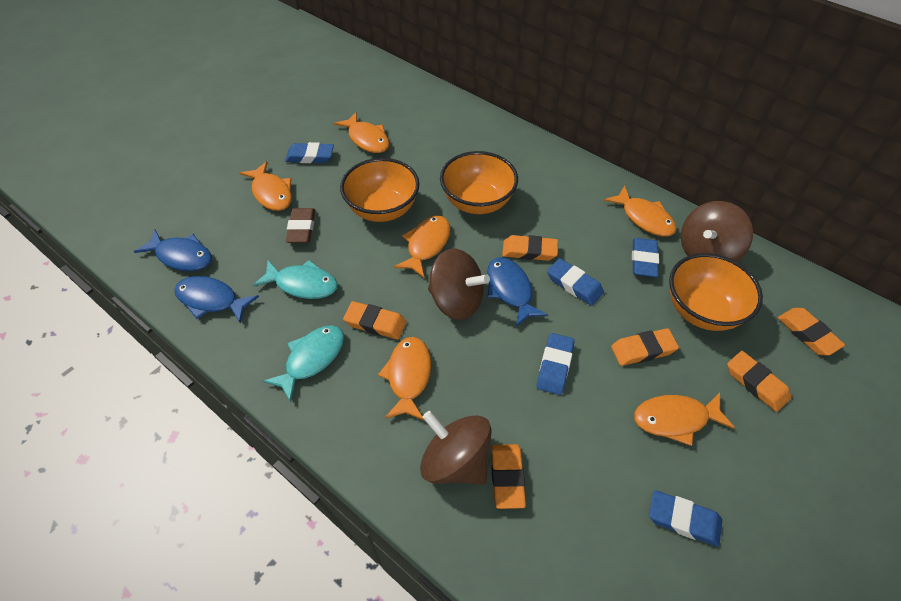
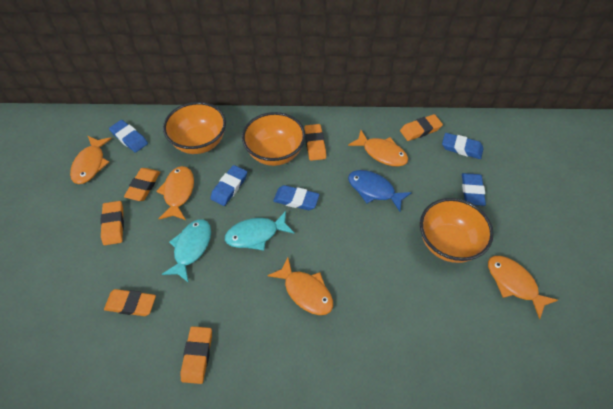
blue fish: [134,230,212,271] [174,276,259,323] [487,257,548,327] = 3 -> [348,170,412,212] = 1
brown eraser: [286,208,315,243] = 1 -> none = 0
brown spinning top: [420,411,492,485] [428,249,490,320] [681,201,753,262] = 3 -> none = 0
orange fish: [240,161,292,211] [334,112,389,153] [378,337,431,421] [394,216,450,278] [604,186,676,237] [634,392,735,446] = 6 -> [70,136,112,184] [156,166,194,220] [267,257,333,315] [348,130,408,167] [488,256,558,319] = 5

